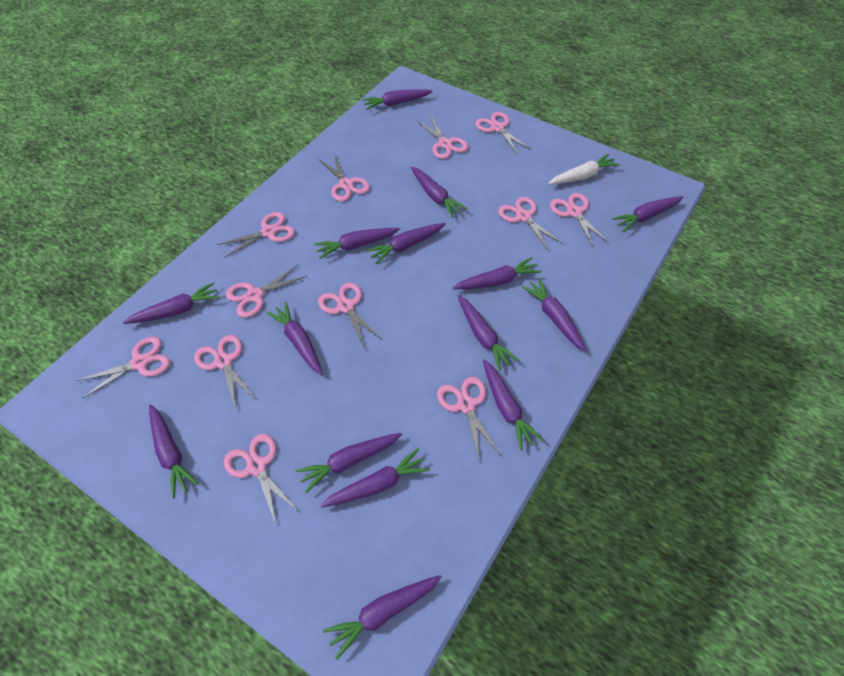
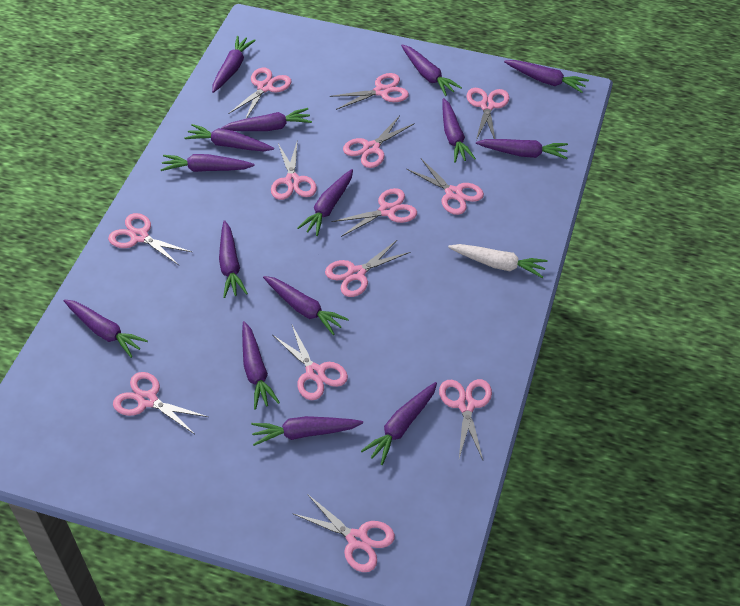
pink scissors: [77,337,170,398] [194,335,257,410] [217,212,295,258] [224,434,299,527] [226,265,308,318] [318,282,383,349] [319,154,370,201] [417,116,468,159] [437,377,501,460] [475,112,531,154] [498,197,563,250] [550,193,609,248] = 12 -> [108,213,192,265] [113,372,208,434] [228,68,291,119] [271,142,317,200] [273,325,348,400] [294,494,395,572] [325,240,410,297] [330,73,409,110] [332,188,417,237] [343,115,415,168] [407,159,484,215] [439,379,492,460] [467,88,509,140] = 13

